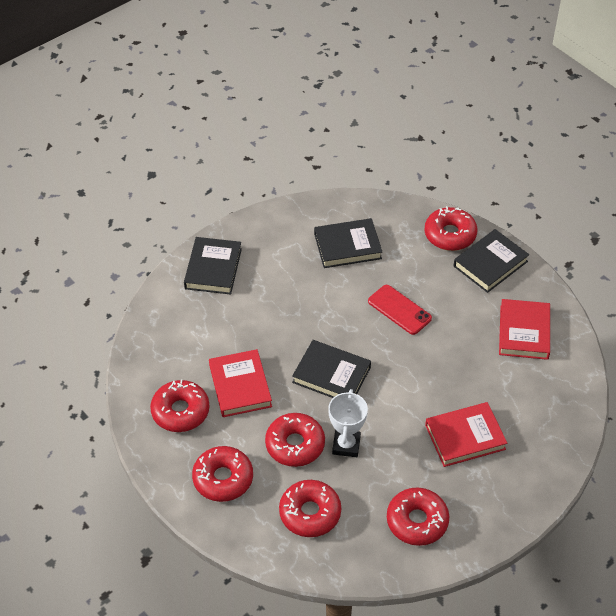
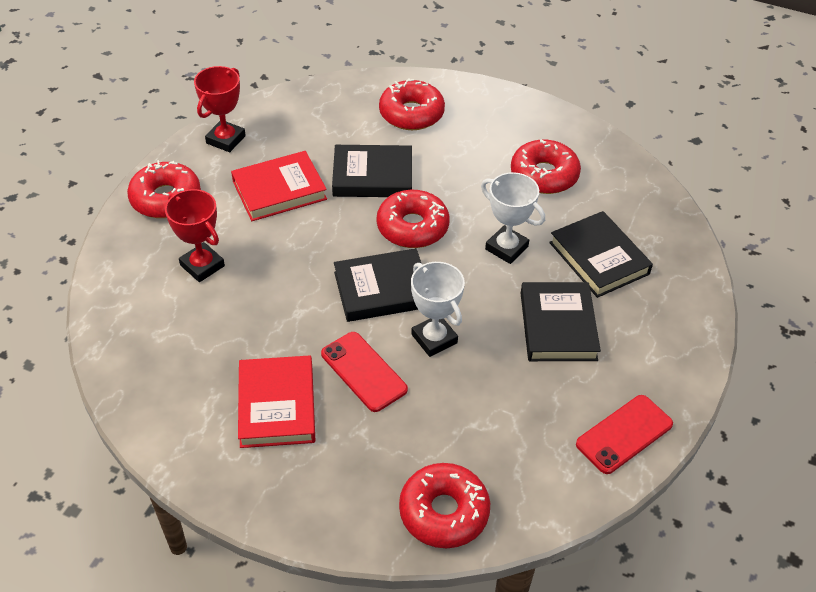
red book: [209,349,272,417] [425,402,507,467] [499,299,550,360] = 3 -> [231,151,327,221] [238,355,315,448] = 2
red donut: [150,380,210,432] [192,446,253,502] [265,413,325,467] [279,480,341,537] [387,487,449,546] [424,206,477,251] = 6 -> [127,160,201,218] [377,190,450,248] [379,79,445,130] [399,463,490,548] [511,139,581,194] = 5
red phone: [368,285,432,335] = 1 -> [321,332,408,412] [576,395,673,474] = 2
red trophy: none = 0 -> [165,189,225,282] [194,66,246,152] = 2
white trophy: [328,389,368,457] = 1 -> [411,262,465,357] [481,172,545,264] = 2

